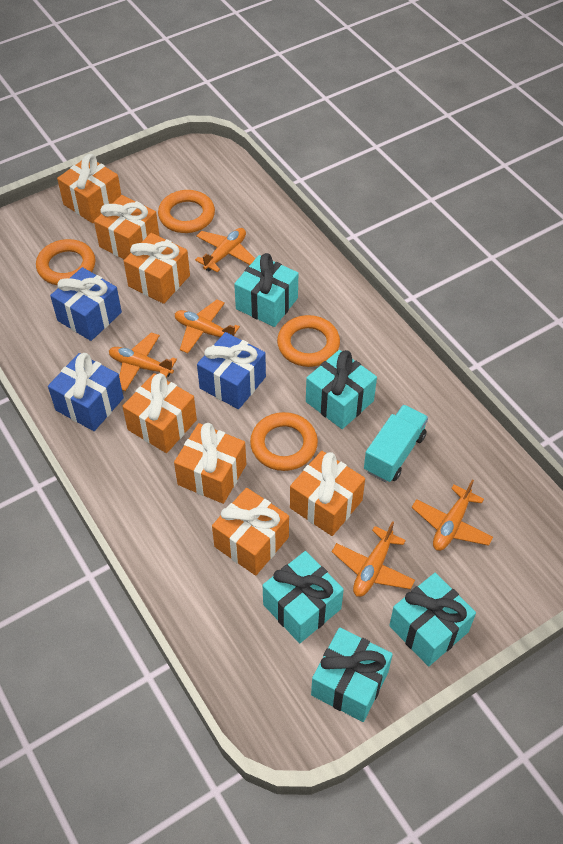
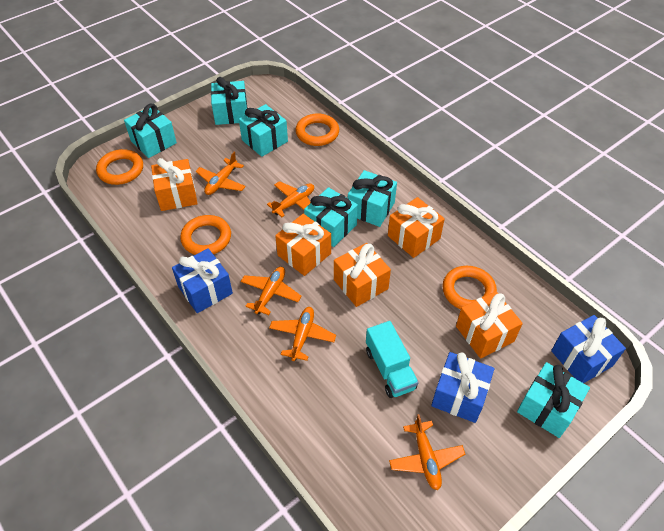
orange gift: [57,154,121,223] [94,195,160,259] [122,373,197,453] [124,233,190,304] [174,423,246,504] [212,488,289,576] [290,451,365,536] = 7 -> [151,158,198,211] [275,214,331,276] [334,243,391,307] [388,197,445,258] [456,291,523,359] = 5
turquoise gift: [234,253,298,327] [263,551,344,643] [306,350,377,429] [311,627,393,722] [389,573,476,666] = 5 -> [124,104,177,158] [211,77,247,125] [239,104,288,157] [304,187,358,247] [348,170,397,227] [517,362,590,438] = 6

